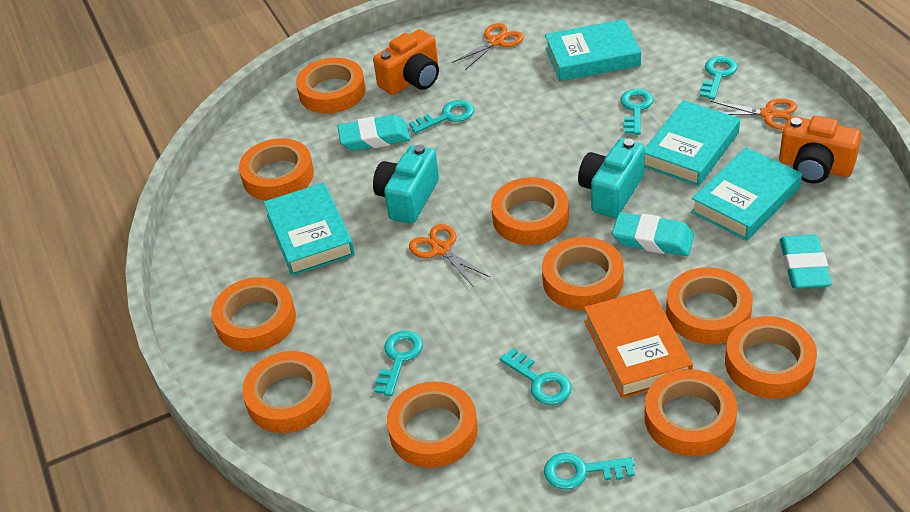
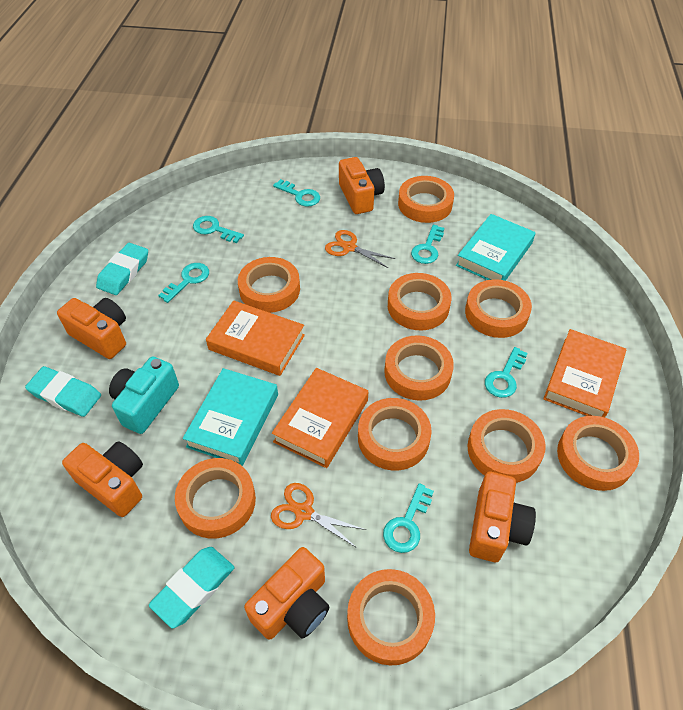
orange book: [584,289,693,398] = 1 -> [206,300,305,376] [272,368,368,468] [543,329,626,418] = 3
orange camera: [373,29,439,95] [779,116,861,183] = 2 -> [57,298,126,359] [62,441,143,517] [244,547,329,640] [339,157,385,214] [469,472,536,562] = 5
orange scissors: [409,224,490,287] [452,23,524,70] [710,98,797,130] = 3 -> [271,483,366,548] [325,230,395,268] = 2
turquoise book: [263,183,355,276] [545,19,641,81] [644,100,740,186] [691,147,802,241] = 4 -> [183,368,278,466] [456,214,535,281] = 2
turquoise camera: [373,145,439,224] [578,138,645,218] = 2 -> [109,357,179,434] = 1

